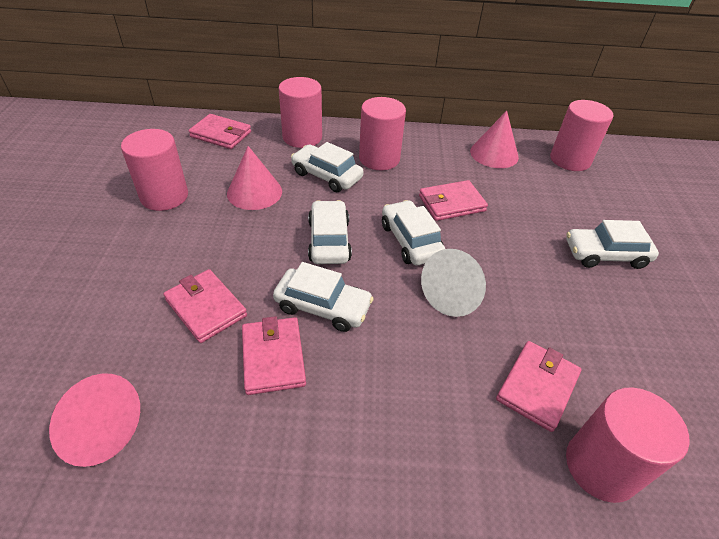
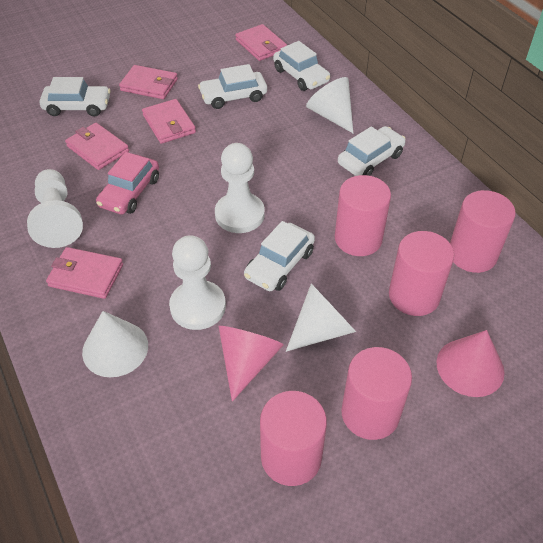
pink car: none = 0 -> [96,152,159,214] = 1
pink cone: [49,374,140,467] [227,146,282,210] [470,111,519,168] = 3 -> [219,326,284,402] [437,330,505,397] = 2
white cone: [421,249,486,317] = 1 -> [82,311,148,377] [286,284,356,352] [306,77,353,133] = 3
white pawn: none = 0 -> [27,169,83,248] [169,235,226,330] [215,143,265,233] = 3

